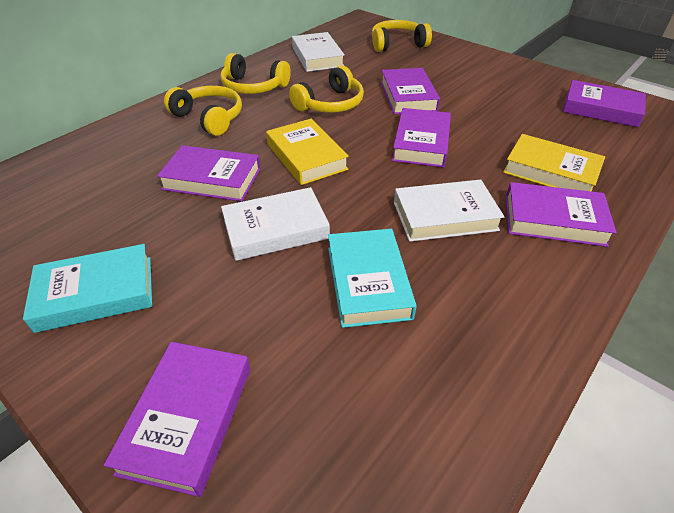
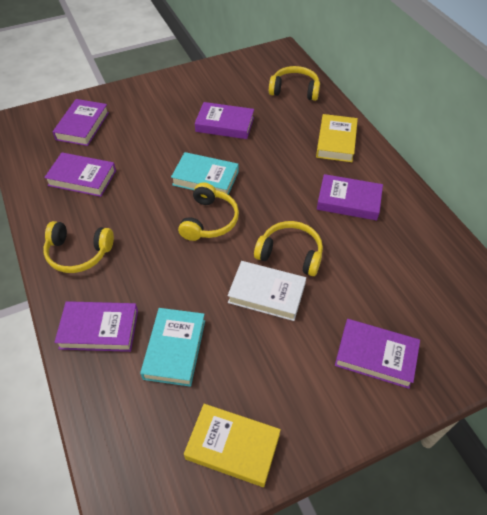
white book: [221,187,330,261] [292,32,345,72] [394,180,504,242] = 3 -> [227,261,306,321] = 1

